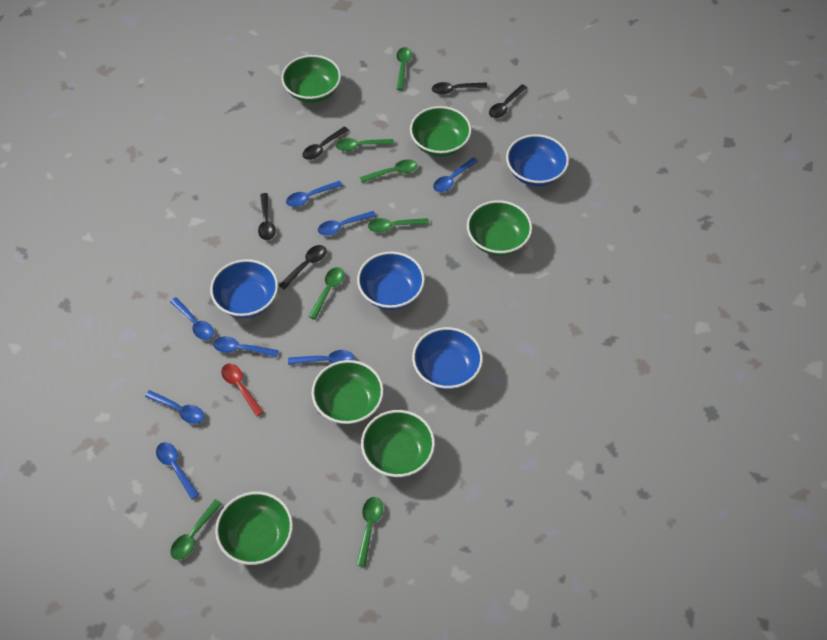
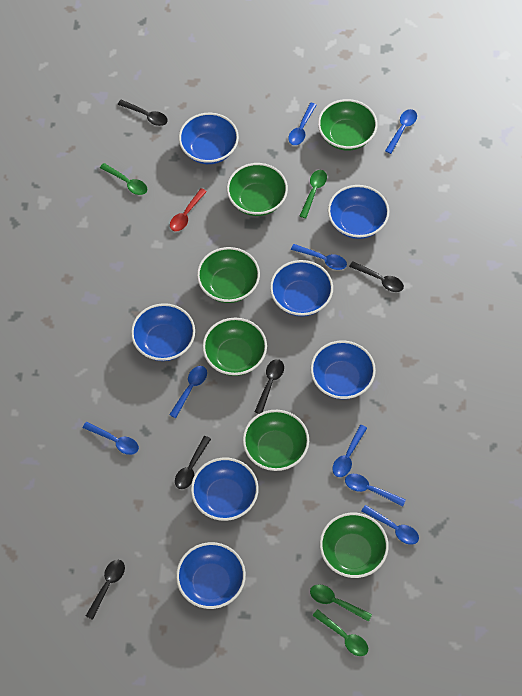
blue bowl: [210,259,278,318] [357,251,425,310] [412,327,483,390] [506,134,569,186] = 4 -> [131,303,195,361] [176,542,246,609] [179,113,239,164] [191,458,259,521] [270,260,333,316] [310,340,376,399] [328,185,389,239] = 7
green spoon: [170,499,222,560] [308,267,344,320] [336,138,394,151] [356,497,383,567] [360,159,417,183] [368,218,429,232] [396,47,412,90] = 7 -> [100,163,147,195] [300,170,327,218] [310,584,372,622] [312,609,368,656] = 4

